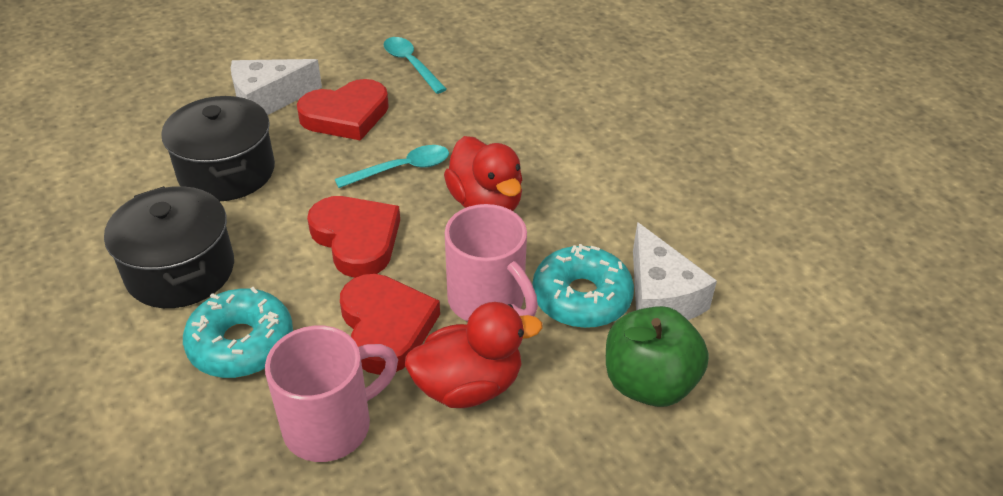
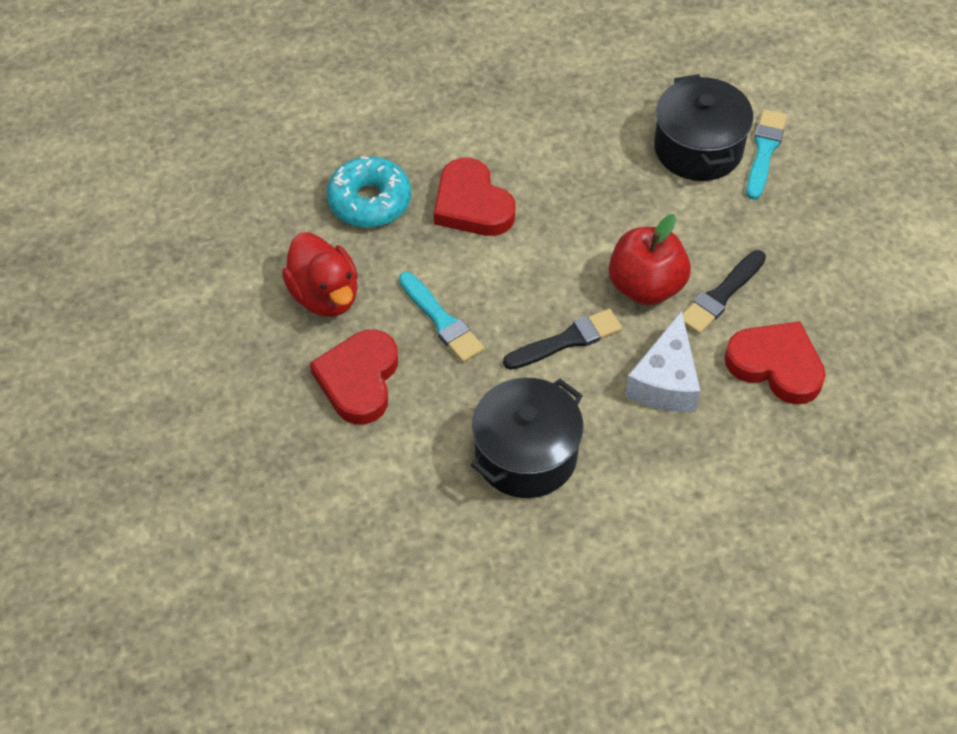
black brush: none = 0 -> [503,309,622,370] [683,250,766,334] = 2
green apple: [606,306,709,407] = 1 -> none = 0
pink mug: [265,326,398,462] [445,204,538,321] = 2 -> none = 0
red apple: none = 0 -> [609,214,691,306] = 1
red duck: [405,302,542,408] [444,136,522,211] = 2 -> [282,232,358,317] = 1
turquoise brush: none = 0 -> [399,272,485,363] [746,109,787,200] = 2
turquoise donut: [183,287,293,378] [533,244,634,328] = 2 -> [326,156,411,228] = 1
turquoise spoon: [335,145,449,188] [384,37,447,94] = 2 -> none = 0
white cheese: [231,59,322,115] [633,222,717,320] = 2 -> [625,311,700,412] = 1

